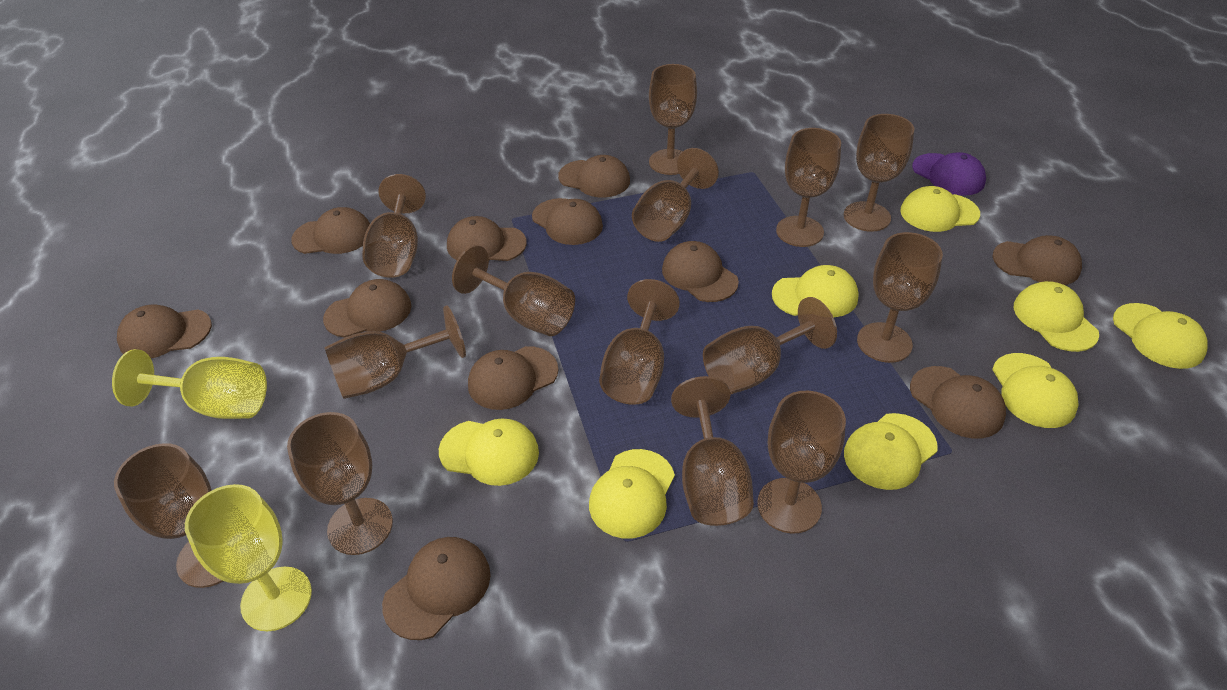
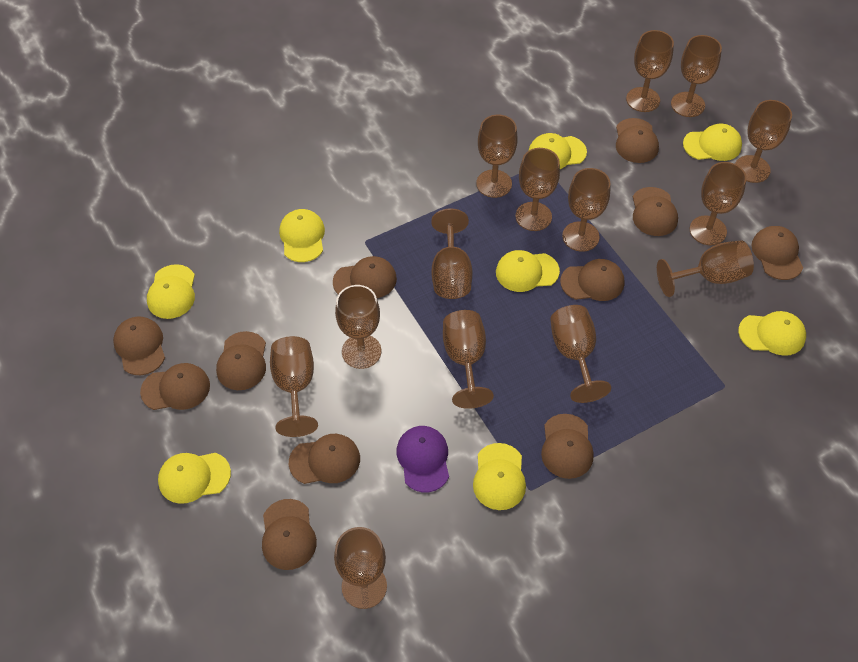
yellow goblet: [112,349,267,419] [185,484,312,631] = 2 -> none = 0

